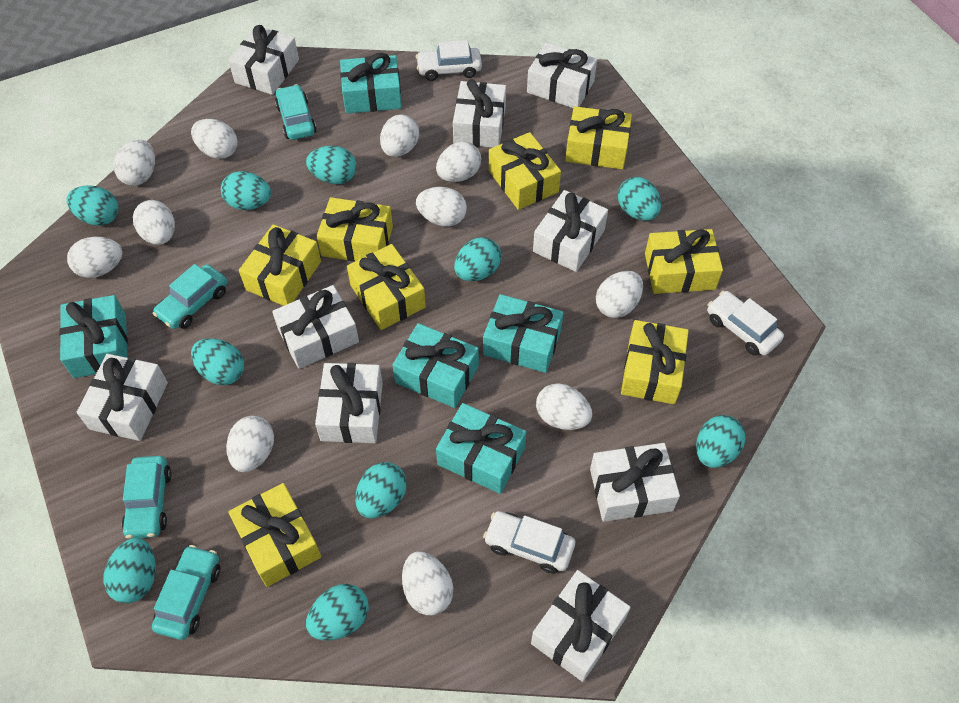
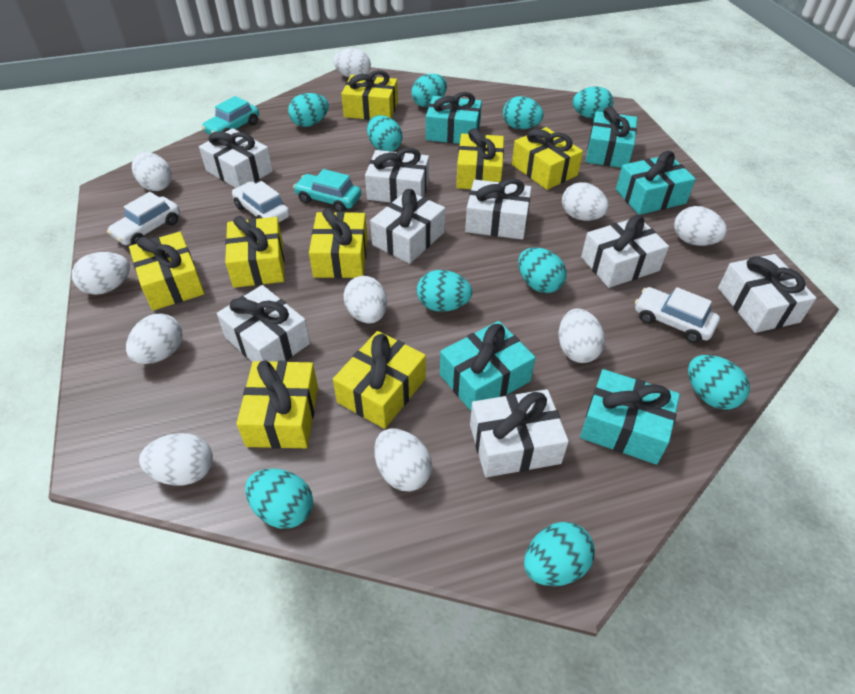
turquoise car: [122,456,172,539] [152,545,221,640] [153,264,227,329] [275,84,317,140] = 4 -> [202,96,259,135] [293,169,361,212] = 2
white egg: [67,237,123,278] [113,139,155,186] [133,200,175,245] [191,119,238,159] [226,416,274,472] [380,114,419,157] [402,551,453,615] [416,187,467,227] [436,142,481,182] [536,383,592,430] [596,271,643,318] = 11 -> [72,252,130,295] [126,313,183,364] [132,152,172,191] [139,433,213,486] [333,48,371,78] [344,276,387,324] [374,428,432,492] [559,308,605,363] [562,182,609,221] [674,206,727,246] = 10
white gift: [77,354,168,441] [228,25,299,95] [272,285,359,369] [315,363,383,443] [453,79,506,148] [527,42,597,108] [531,570,631,682] [533,190,608,272] [590,443,680,522] = 9 -> [199,128,273,188] [217,285,310,362] [365,147,429,203] [370,189,445,264] [465,178,531,240] [470,389,569,477] [581,215,669,288] [718,254,816,333] = 8

